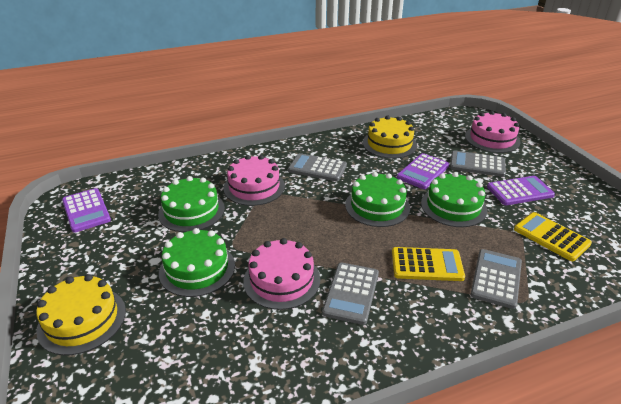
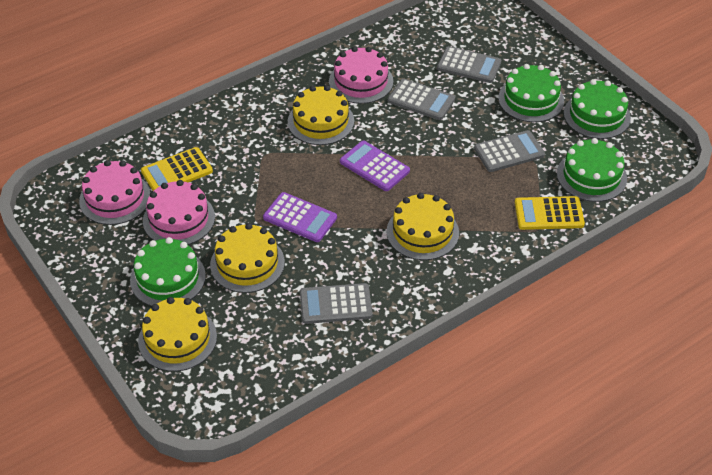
purple calculator: [62,188,111,233] [397,153,449,189] [487,176,555,205] = 3 -> [263,192,337,242] [340,141,410,191] = 2
yellow cake: [36,274,126,355] [363,116,417,159] = 2 -> [138,297,217,371] [210,223,285,293] [288,85,354,145] [386,193,459,260] = 4

